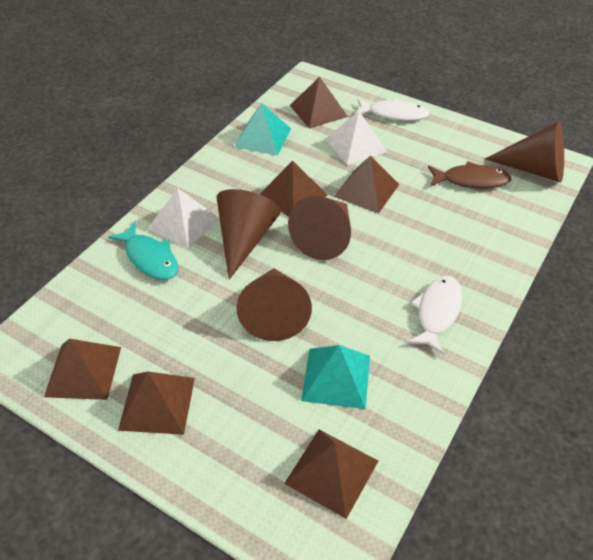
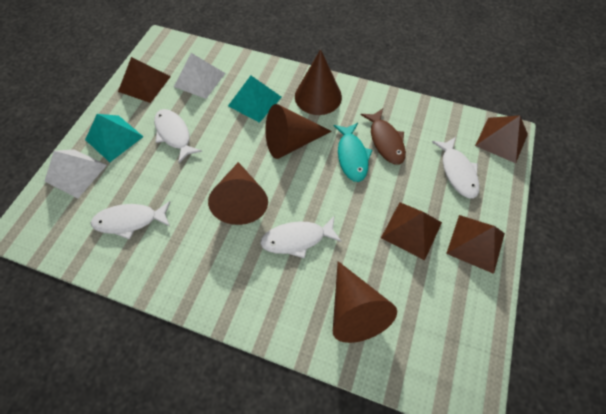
brown pyramid: [44,339,121,400] [118,371,195,435] [260,161,327,217] [284,429,378,519] [290,77,348,129] [334,155,399,213] = 6 -> [118,57,171,103] [381,202,442,260] [446,215,505,274] [475,115,528,163] = 4
white fish: [355,98,430,121] [407,276,462,355] = 2 -> [91,201,171,240] [154,109,202,163] [260,217,342,258] [432,137,479,199] = 4

